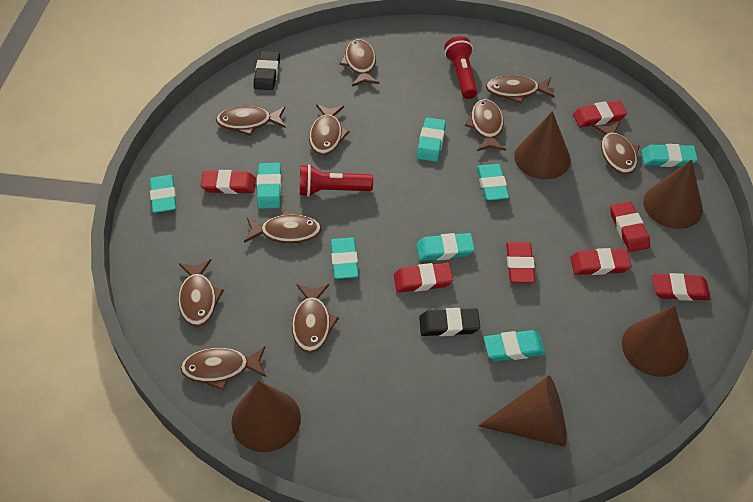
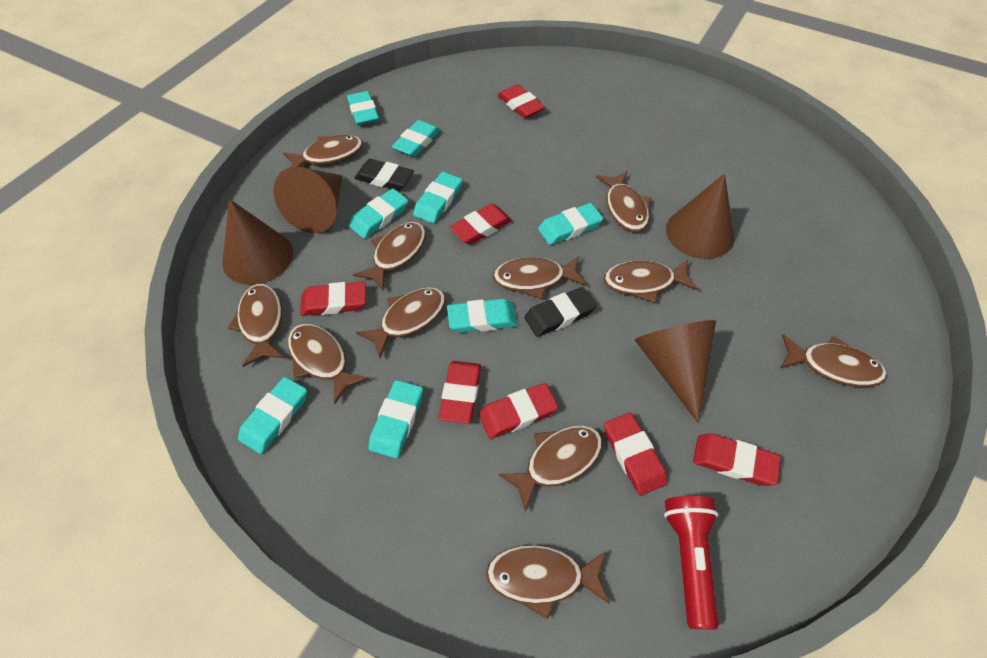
brown cone: [231,381,301,452] [478,376,567,447] [514,111,571,179] [622,306,688,377] [643,160,703,229] = 5 -> [223,199,293,285] [274,167,343,233] [635,320,716,423] [666,174,735,259] = 4
brown fish: [178,259,224,327] [180,346,266,391] [216,106,286,136] [244,210,322,244] [292,284,339,353] [309,104,350,155] [340,39,379,86] [465,99,506,151] [486,75,555,104] [592,121,639,175] = 10 -> [228,284,284,367] [283,135,363,167] [288,324,369,404] [353,222,426,291] [356,287,446,358] [486,545,610,620] [493,256,586,299] [498,425,602,512] [596,171,651,232] [604,260,698,303] [781,334,887,387] = 11
red flashlight: [300,164,373,197] [444,36,477,99] = 2 -> [664,496,718,629] = 1

